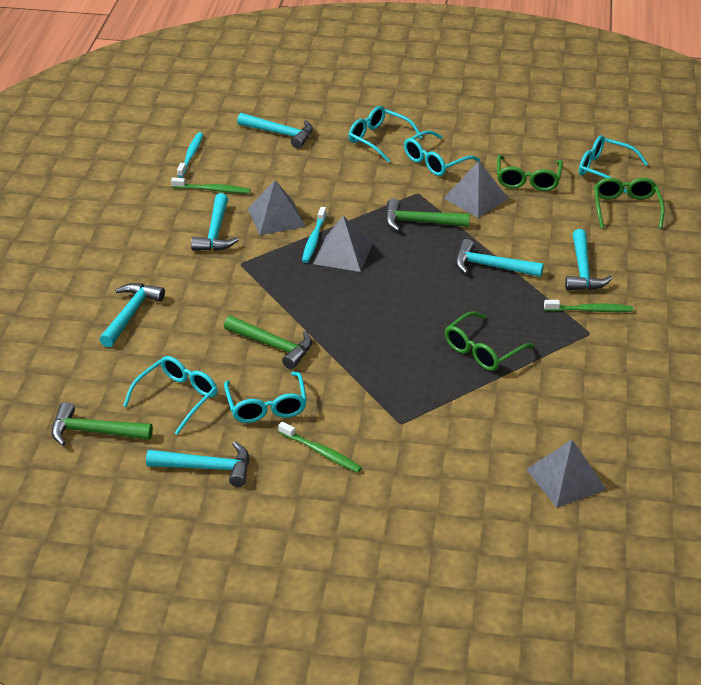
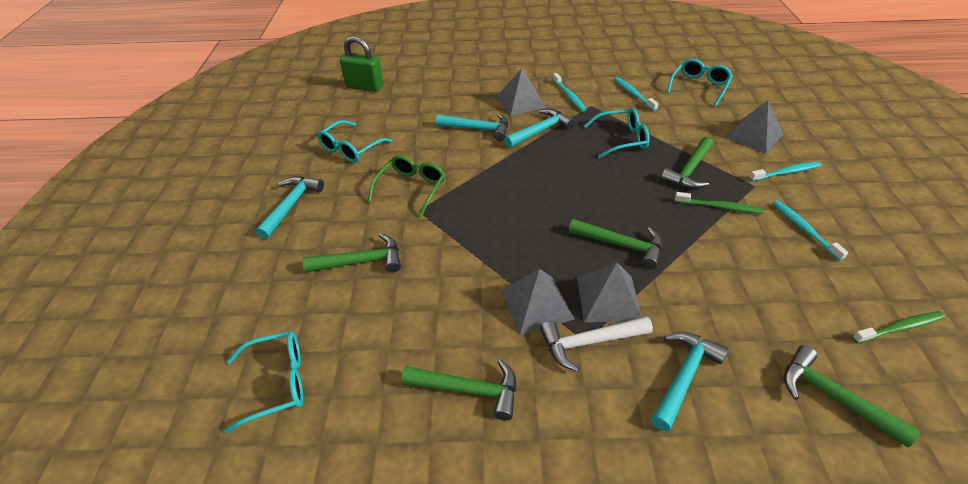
green glasses: [445,311,535,371] [497,155,563,191] [594,178,665,229] = 3 -> [368,155,445,217] = 1
green hammer: [52,402,153,446] [224,316,312,369] [385,199,470,232] = 3 -> [303,233,401,273] [401,359,516,421] [569,219,662,269] [661,137,713,189] [784,345,920,447] = 5
green padlock: none = 0 -> [340,36,384,92] = 1
green toothbrush: [171,177,250,193] [278,421,362,473] [544,300,633,312] = 3 -> [675,192,764,214] [852,311,945,343] = 2
turquoise glasses: [123,356,217,435] [224,372,307,423] [349,106,422,162] [404,130,480,176] [579,135,648,193] = 5 -> [224,331,303,433] [317,120,392,163] [584,108,649,158] [667,58,733,106] = 4
turquoise hammer: [99,283,165,347] [146,441,249,487] [191,193,239,251] [237,113,313,149] [455,239,544,277] [565,229,613,290] = 6 -> [256,176,324,239] [436,113,508,141] [504,109,575,148] [651,332,728,431] = 4
turquoise toothbrush: [177,132,203,178] [302,207,327,263] = 2 -> [553,73,587,112] [614,77,659,111] [749,162,821,181] [773,200,848,261] = 4
white hammer: none = 0 -> [540,316,653,372] = 1

